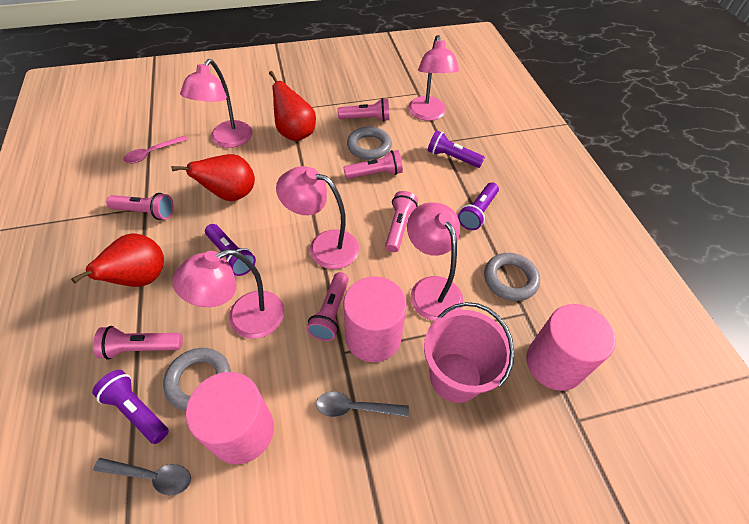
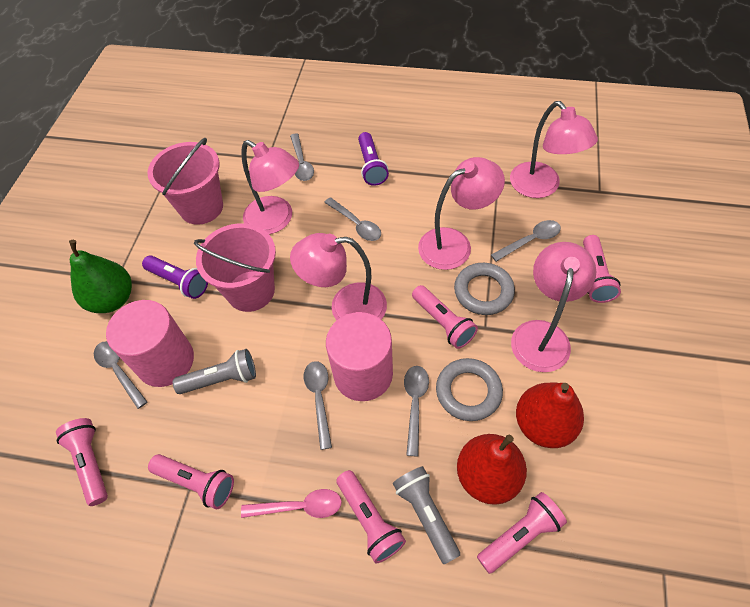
green pear: none = 0 -> [69,240,132,313] = 1
grey flashlight: none = 0 -> [173,349,256,394] [393,466,460,565] = 2
grey ring: [163,348,231,411] [347,127,392,160] [484,253,540,301] = 3 -> [436,358,503,421] [454,263,515,315] = 2
grey spoon: [93,458,191,496] [316,391,409,417] = 2 -> [94,341,147,409] [290,133,314,181] [304,361,332,450] [324,197,381,241] [404,366,429,456] [491,220,561,262] = 6
pink bucket: [424,302,515,403] = 1 -> [147,138,223,225] [194,223,276,312] = 2
pink cylinder: [186,372,274,464] [343,276,407,362] [526,304,616,391] = 3 -> [106,300,194,387] [326,312,393,401] = 2
purple flashlight: [92,370,169,444] [205,224,256,276] [428,130,485,168] [458,182,499,230] = 4 -> [142,255,208,299] [358,132,389,186] = 2
red pear: [71,233,164,287] [171,154,255,201] [269,71,316,141] = 3 -> [457,434,527,505] [516,382,584,448] = 2

